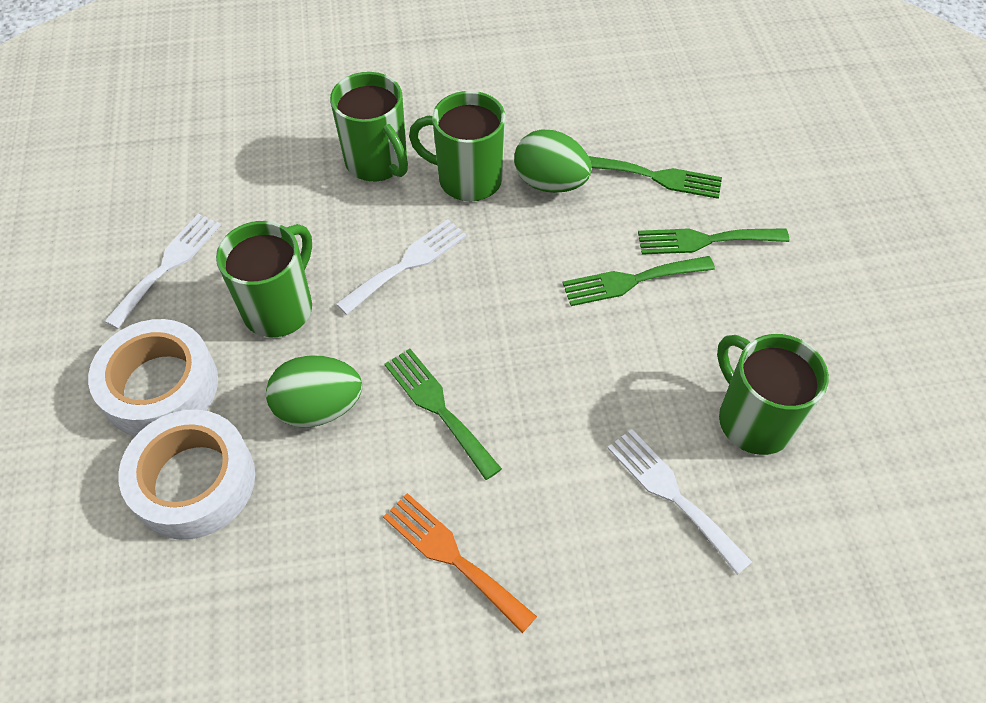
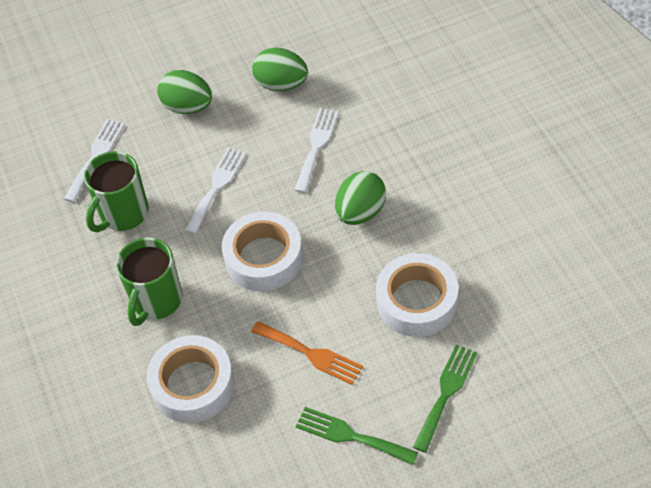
green egg: [266,356,362,428] [514,129,592,193] = 2 -> [157,70,212,114] [252,48,308,91] [335,171,386,225] = 3
green fork: [385,349,502,480] [563,256,715,306] [588,156,722,199] [638,228,789,255] = 4 -> [296,407,418,465] [413,345,477,453] = 2
green mug: [216,221,312,337] [330,72,408,181] [409,91,506,202] [717,334,829,455] = 4 -> [84,151,149,232] [116,237,183,326] = 2
white tape: [88,319,218,436] [118,410,255,540] = 2 -> [147,335,235,423] [222,211,303,291] [376,253,458,337] = 3

